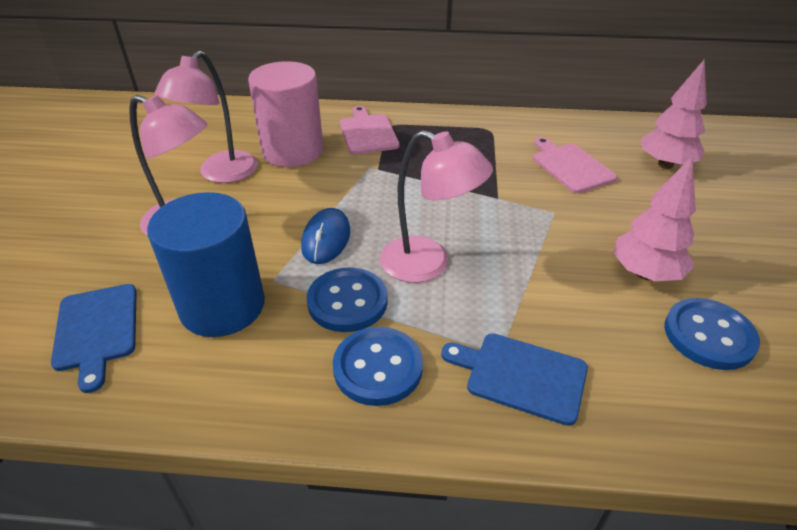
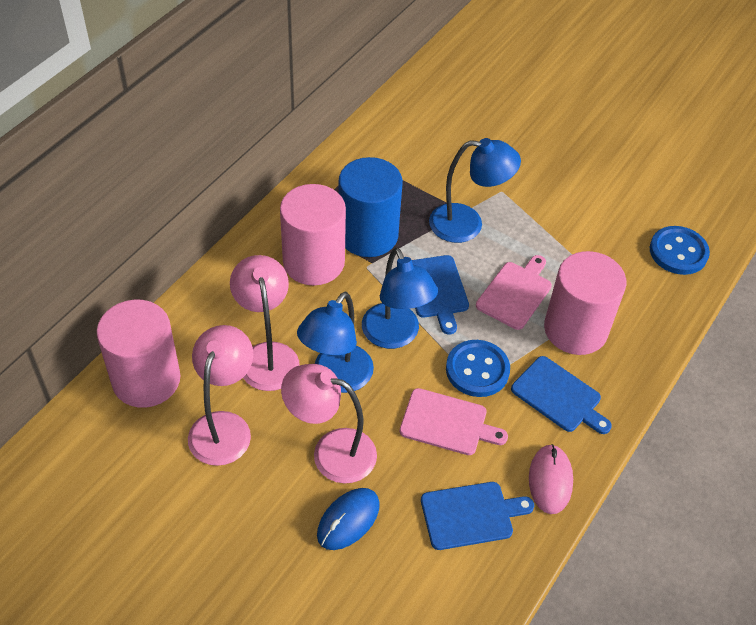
blue button: [307,267,388,332] [333,327,423,406] [664,298,760,370] = 3 -> [446,340,510,397] [650,226,710,275] = 2
blue cutting board: [51,284,137,393] [441,333,588,426] = 2 -> [412,255,469,334] [421,482,534,550] [511,356,612,434] = 3
blue lamp: none = 0 -> [297,292,374,393] [362,248,438,349] [429,138,521,243] = 3
pink cylinder: [248,61,323,167] = 1 -> [97,300,180,408] [280,184,346,286] [544,251,626,355] = 3
pink mouse: none = 0 -> [529,444,573,514] = 1
pink tree: [613,157,696,281] [641,59,707,169] = 2 -> none = 0

